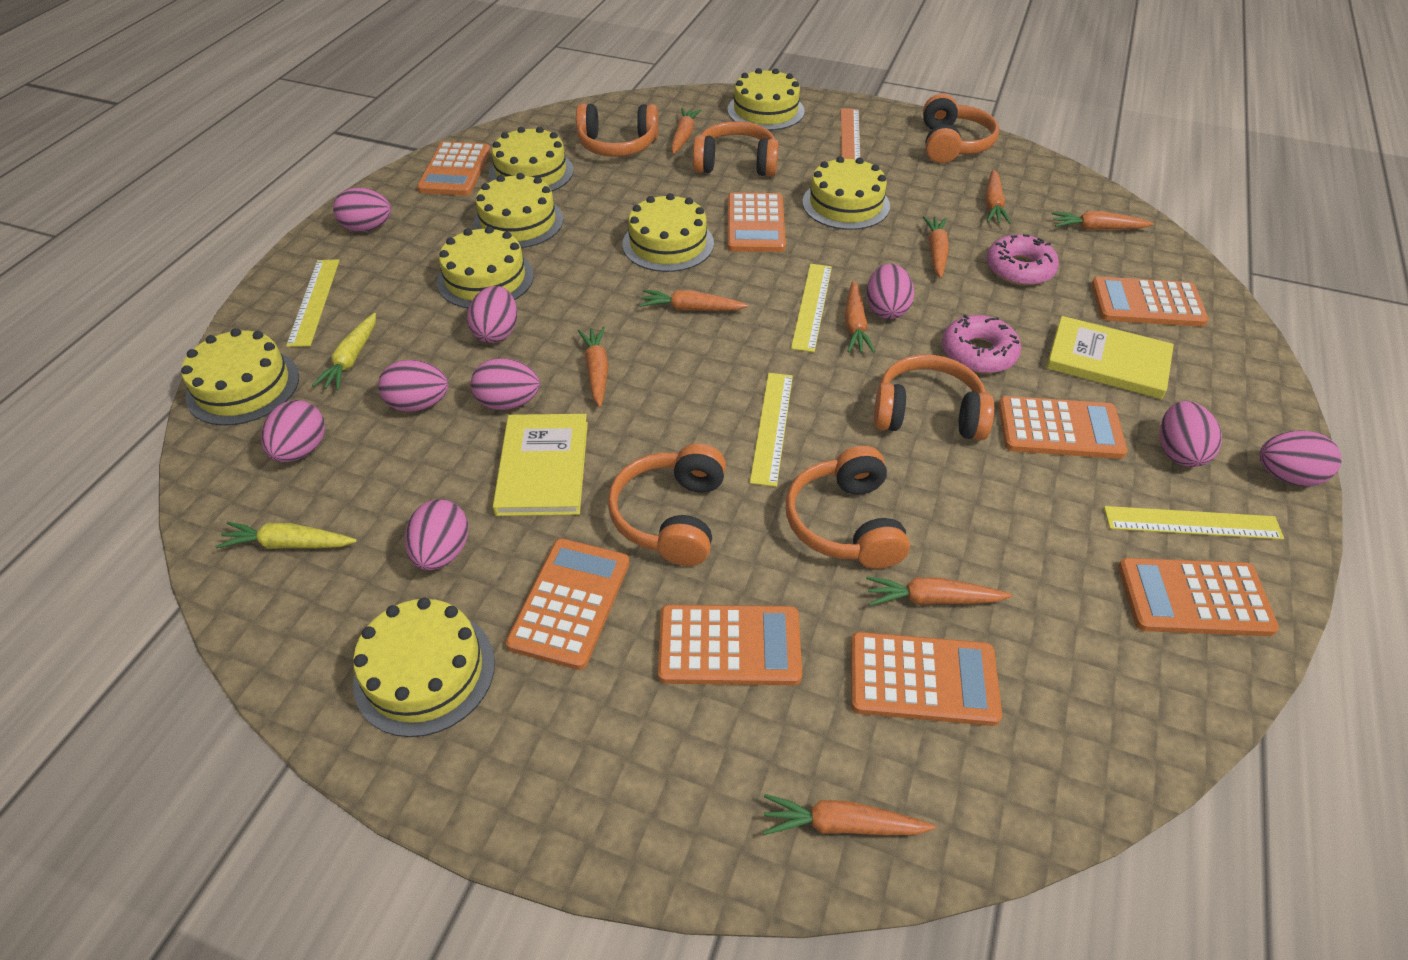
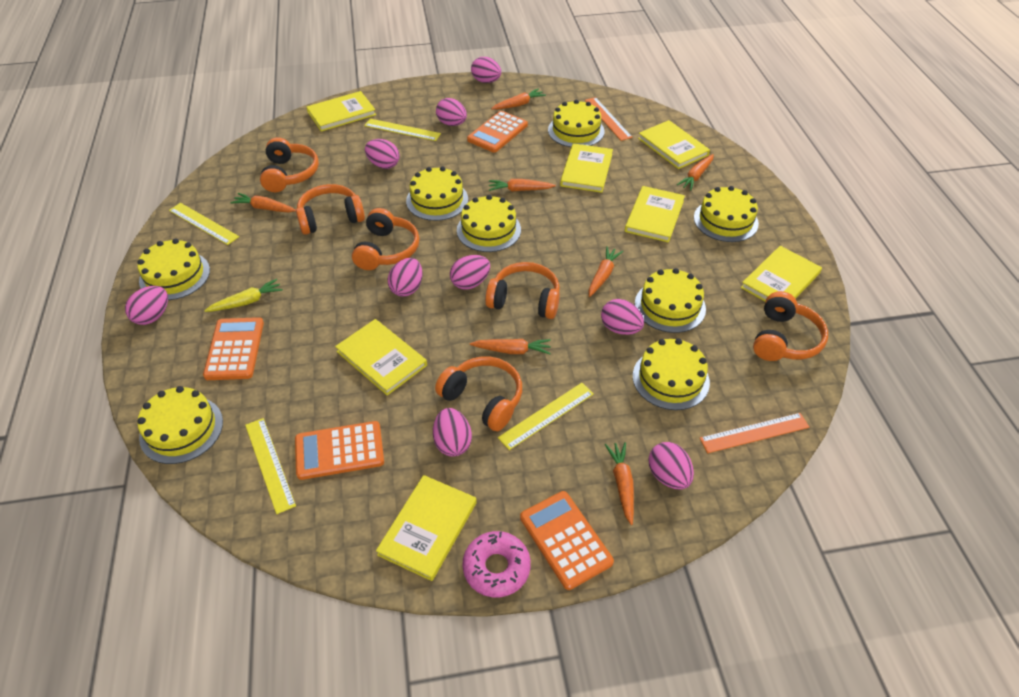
orange calculator: [417,141,491,196] [506,538,630,670] [658,605,802,685] [728,193,786,252] [851,632,1002,726] [998,396,1127,459] [1091,277,1209,327] [1118,558,1279,636] = 8 -> [203,317,264,380] [295,421,384,480] [467,111,528,153] [520,491,614,590] = 4
orange carrot: [578,327,608,408] [639,290,749,311] [671,108,701,154] [763,794,936,835] [845,281,875,353] [866,576,1012,606] [923,216,949,278] [985,169,1011,224] [1052,211,1154,230] = 9 -> [230,193,296,213] [470,339,551,354] [489,179,556,191] [491,88,546,110] [589,246,623,297] [605,442,634,525] [677,154,714,191] = 7
orange ruler: [841,108,861,159] = 1 -> [585,97,632,141] [700,413,809,453] = 2
pink donut: [942,314,1021,374] [986,234,1059,286] = 2 -> [462,531,531,597] = 1
yellow book: [493,414,588,516] [1046,316,1174,399] = 2 -> [307,91,376,132] [335,319,427,395] [376,475,477,581] [560,143,613,193] [625,186,685,243] [638,120,710,169] [741,246,822,302] = 7
yellow carrot: [215,522,357,549] [312,313,376,390] = 2 -> [204,279,283,312] = 1

